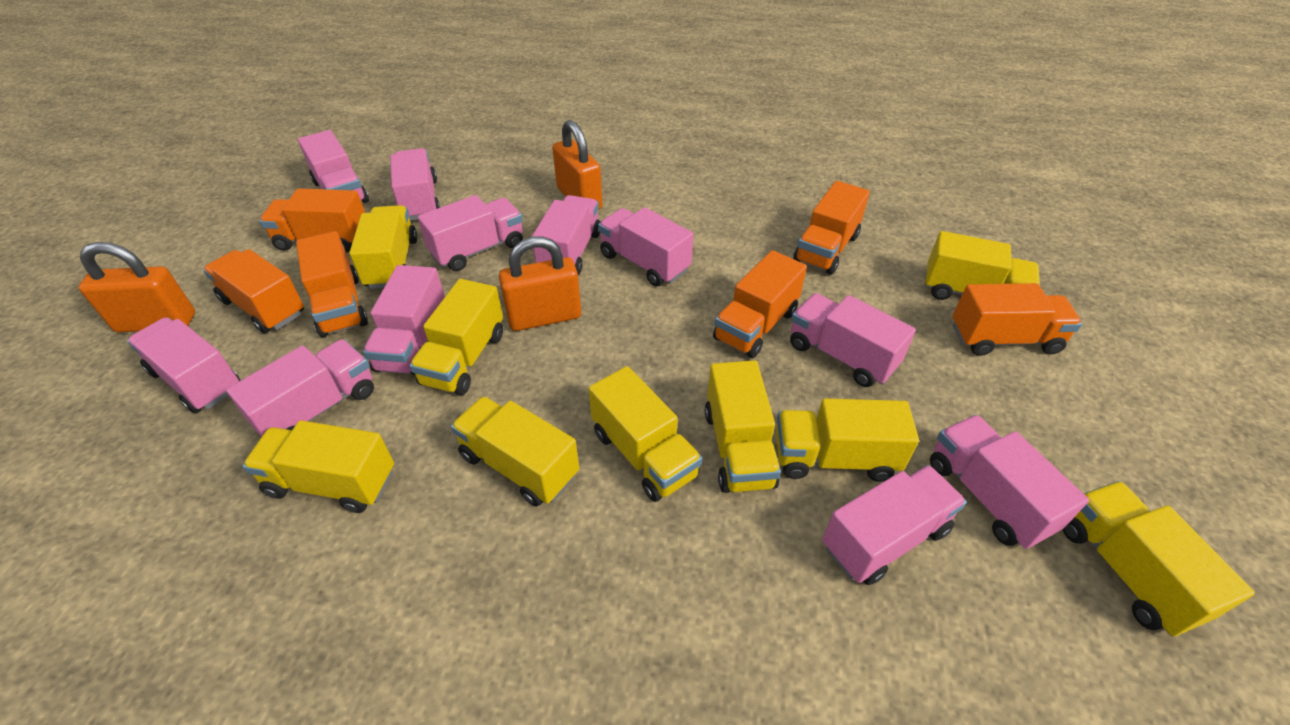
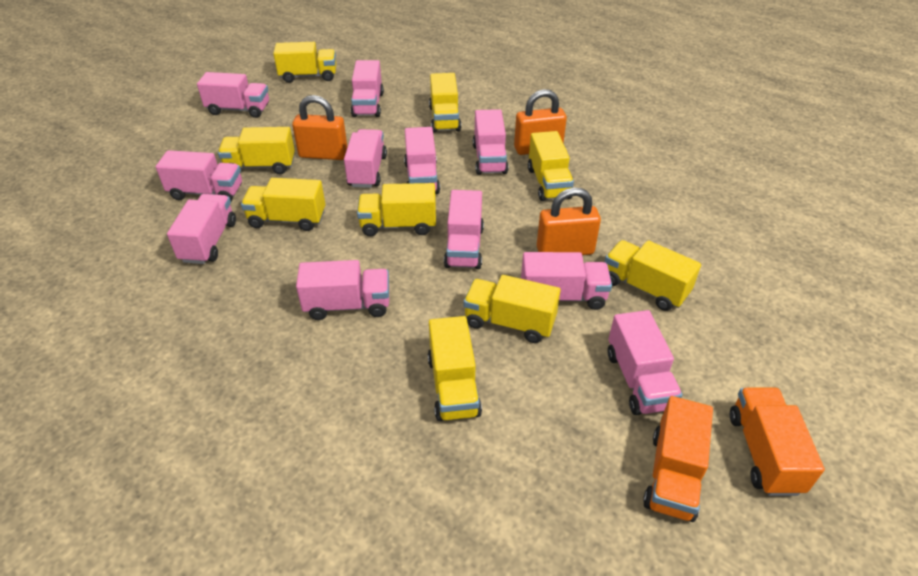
orange truck: [203,249,304,333] [259,188,365,253] [296,231,368,337] [713,250,807,358] [793,181,870,275] [953,283,1082,356] = 6 -> [643,396,713,522] [730,387,825,496] = 2

